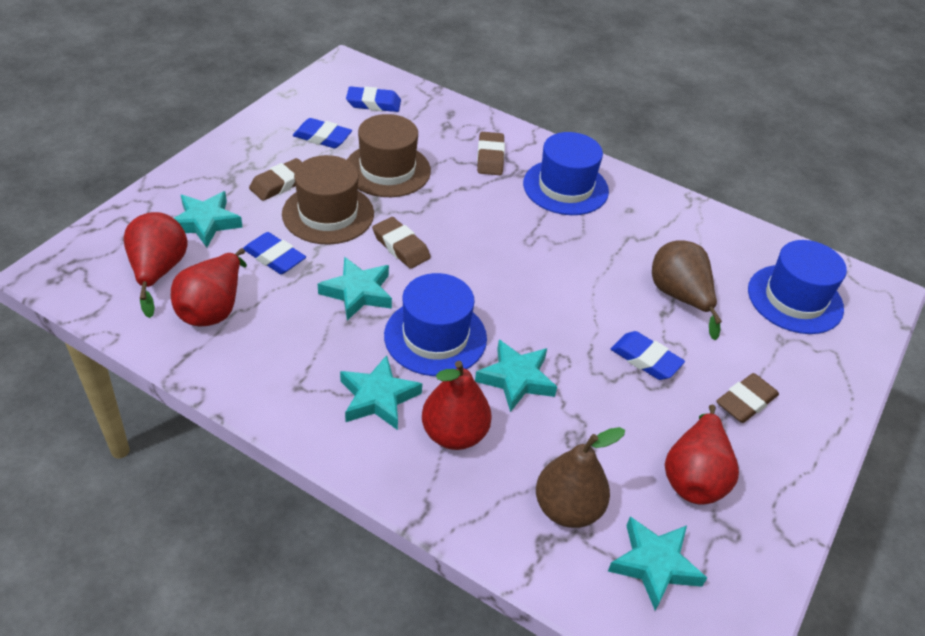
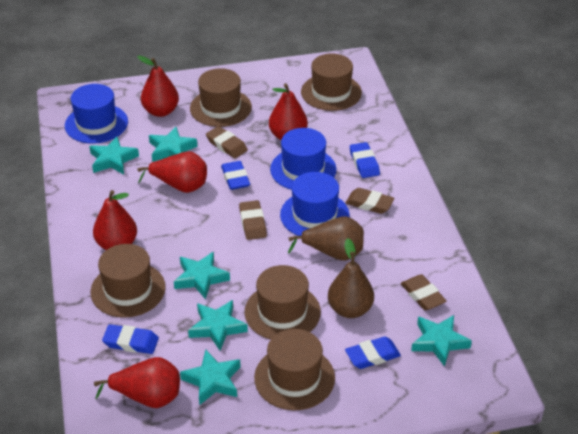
brown hat: [282,155,374,245] [347,114,431,197] = 2 -> [91,244,166,318] [190,68,252,127] [245,265,321,340] [254,329,335,410] [301,54,362,111] = 5
red pear: [123,212,188,318] [171,248,247,326] [422,361,492,450] [665,405,739,505] = 4 -> [93,190,137,250] [94,357,180,408] [137,55,179,117] [137,151,207,193] [269,83,308,140] = 5
turquoise star: [174,191,243,248] [318,257,392,320] [340,355,422,430] [475,340,557,412] [608,517,707,611] = 5 -> [89,137,139,174] [149,127,198,162] [174,252,230,299] [180,350,241,405] [188,300,248,350] [411,315,472,367] = 6

